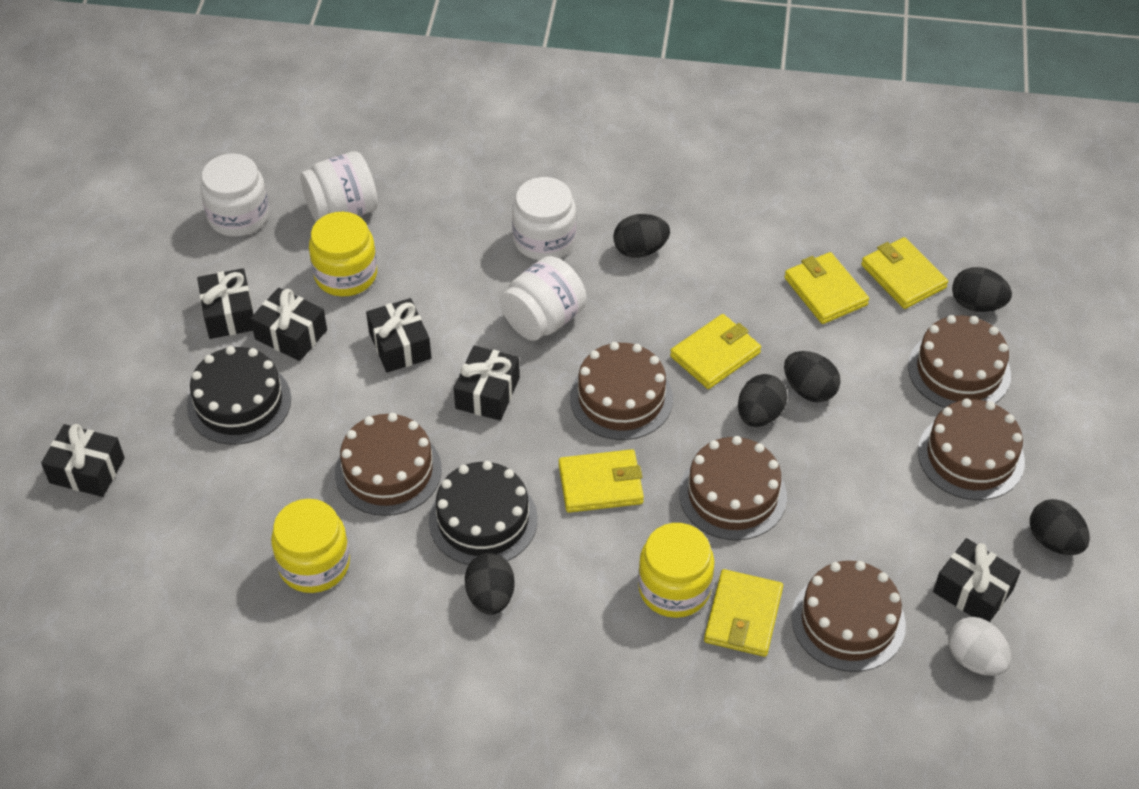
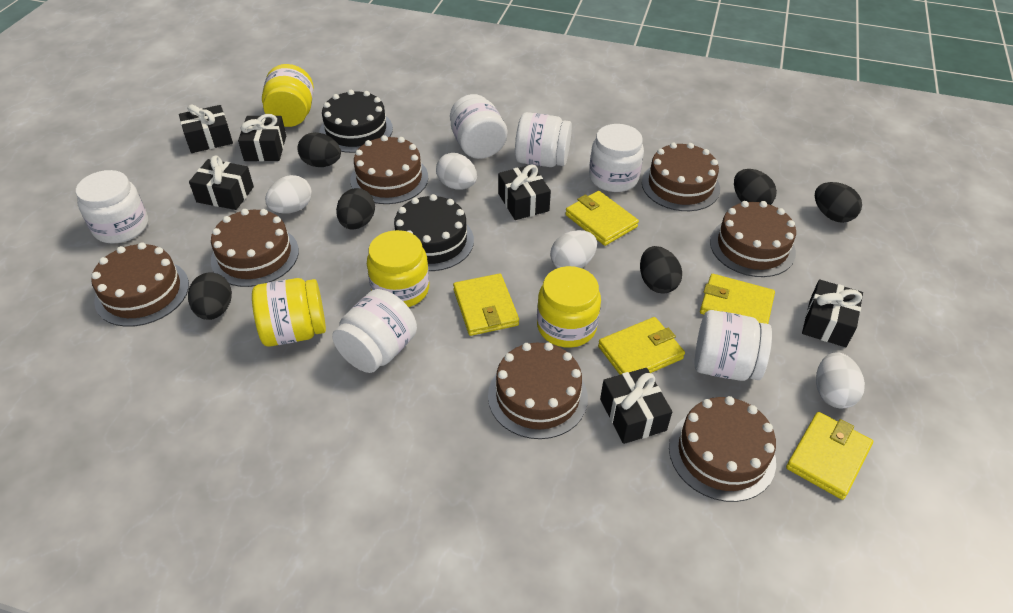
brown cake: [335,413,442,516] [570,342,673,440] [679,436,787,540] [792,561,906,672] [908,315,1011,408] [918,398,1025,500] = 6 -> [91,242,189,327] [211,209,299,287] [350,135,428,204] [488,342,588,439] [642,143,720,211] [669,396,776,502] [710,201,796,277] = 7
white egg: [948,617,1012,676] = 1 -> [265,175,312,214] [436,153,477,190] [550,230,597,268] [816,352,865,408] = 4
white jar: [200,154,269,236] [300,151,378,222] [500,256,586,341] [512,177,576,260] = 4 -> [76,170,148,243] [332,289,417,373] [450,94,508,159] [515,112,572,167] [589,124,644,192] [695,310,772,381] = 6
yellow jar: [271,499,350,593] [309,212,377,296] [638,523,715,618] = 3 -> [252,278,326,347] [262,64,314,127] [367,230,429,307] [537,266,601,348] = 4

